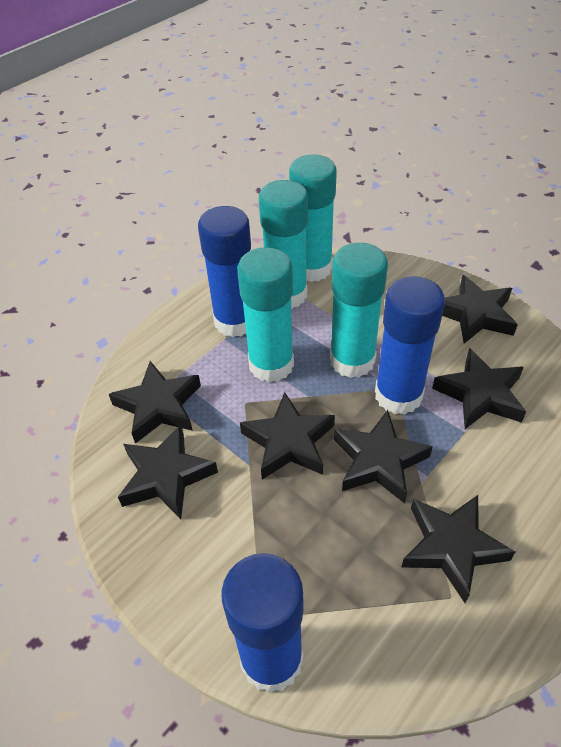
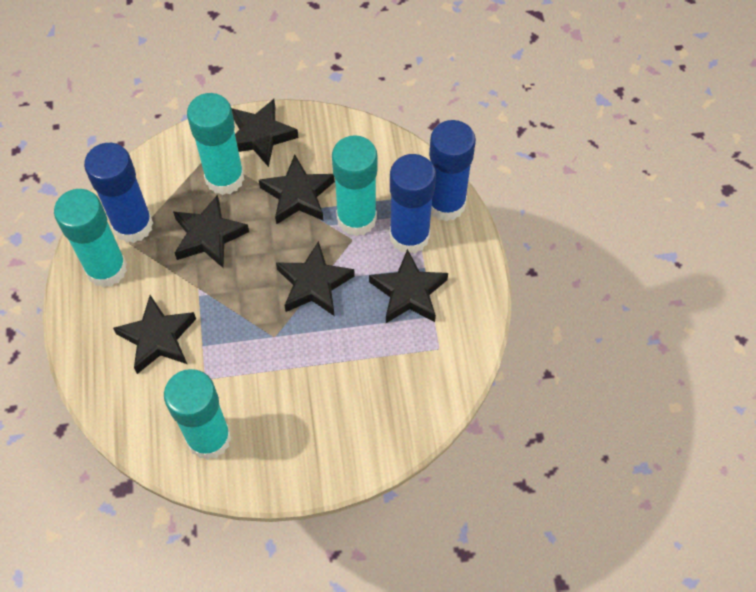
black star: [109,361,201,444] [118,425,218,519] [240,392,335,479] [334,410,433,503] [401,495,515,603] [432,348,526,429] [442,275,518,344] = 7 -> [113,295,196,374] [173,195,249,268] [231,99,298,167] [259,155,335,225] [276,241,355,316] [369,249,448,323] = 6

